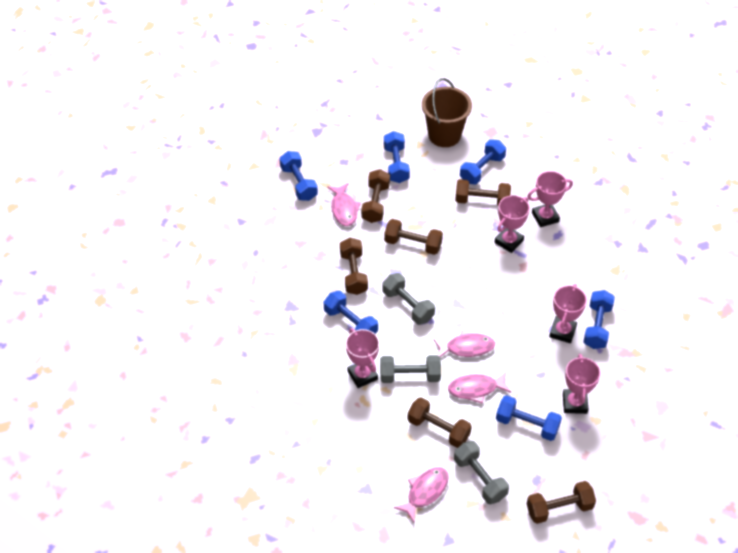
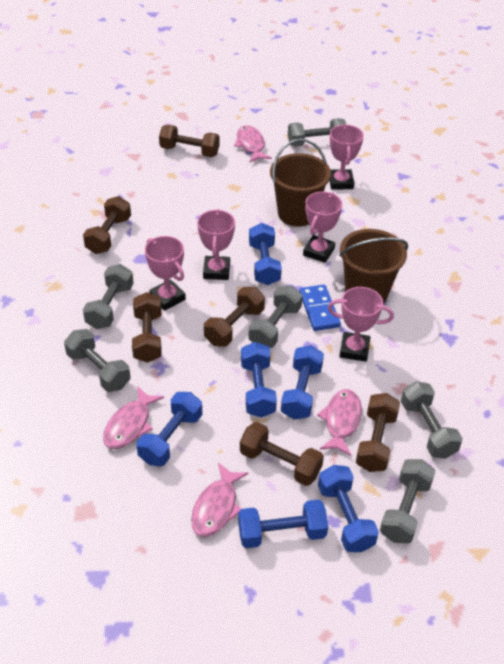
blue domino: none = 0 -> [299,284,341,331] = 1
brown bucket: [422,78,472,147] = 1 -> [270,138,331,227] [339,229,408,303] = 2
grey dumbbell: [380,355,441,383] [382,273,435,325] [454,441,509,504] = 3 -> [64,329,131,392] [83,264,134,329] [248,286,303,348] [288,118,346,147] [380,459,436,544] [401,381,463,459] = 6

